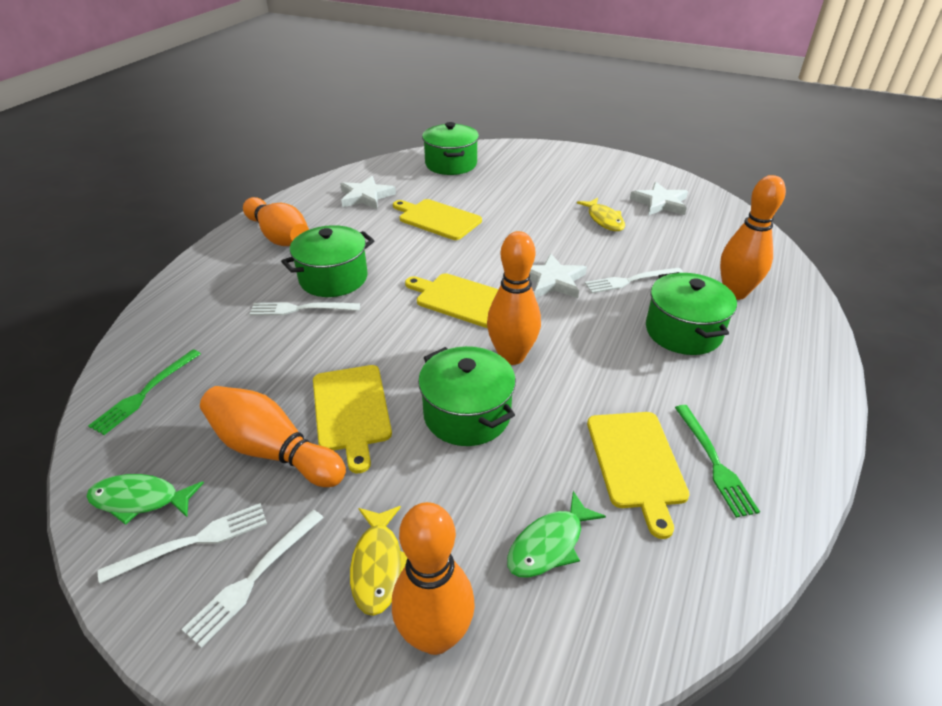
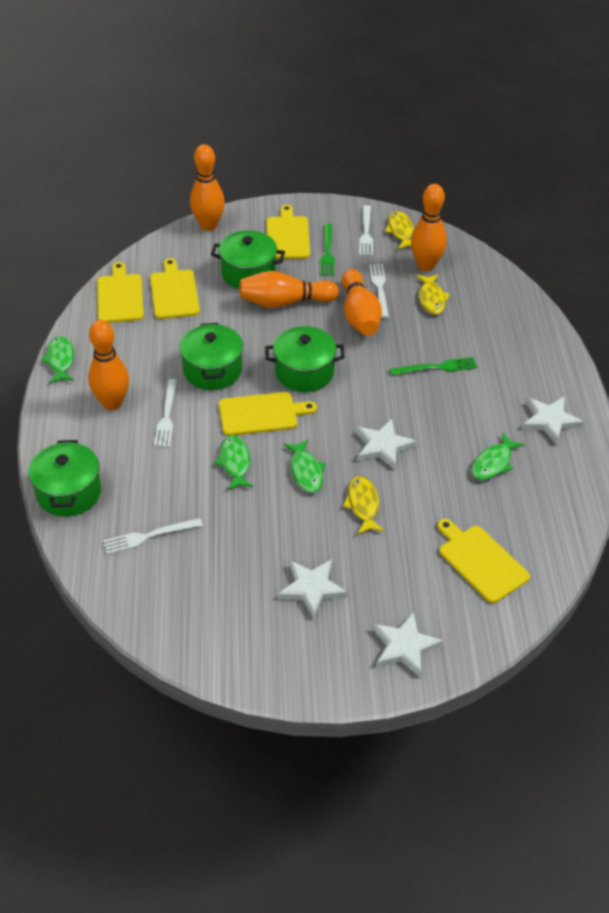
green fish: [86,474,204,525] [507,491,606,578] = 2 -> [41,336,74,383] [215,435,253,490] [284,439,326,493] [471,433,525,480] = 4
white star: [340,176,396,209] [530,253,587,298] [630,182,688,216] = 3 -> [278,559,348,619] [356,419,417,470] [373,612,443,678] [522,396,584,445] = 4
yellow cutting board: [313,365,392,473] [393,199,482,240] [405,273,499,328] [587,412,690,539] = 4 -> [97,262,144,323] [150,258,200,319] [219,392,317,436] [266,205,310,259] [437,519,530,603] = 5
yellow fish: [350,506,407,616] [577,198,625,231] = 2 -> [343,476,385,534] [385,211,414,249] [416,274,450,315] = 3

